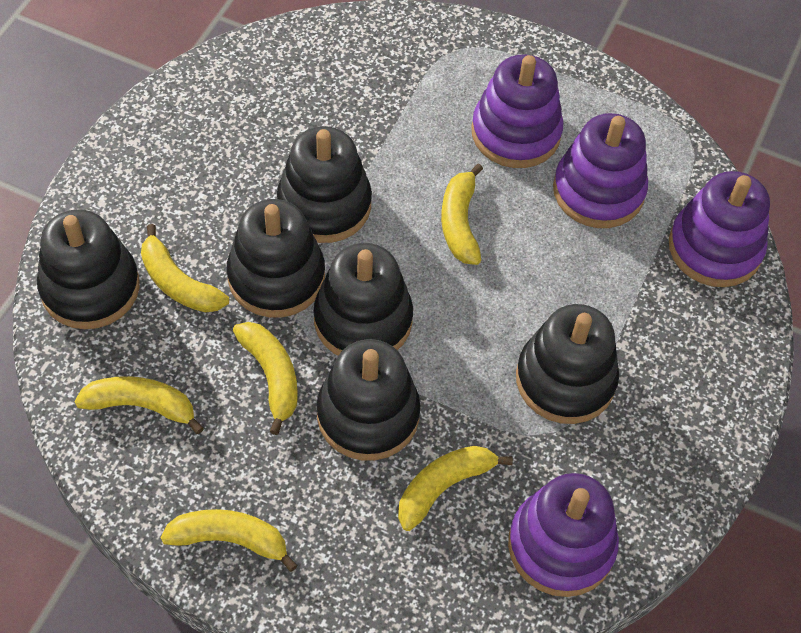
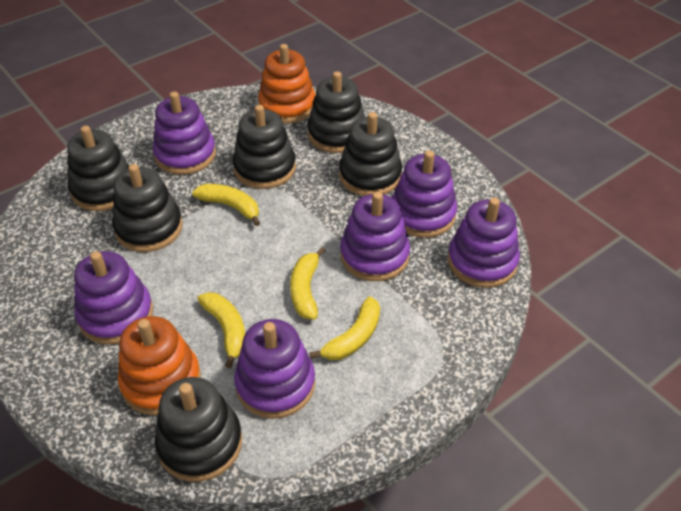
orange stacking toy: none = 0 -> [118,316,201,416] [258,44,316,123] = 2
purple stacking toy: [471,54,563,168] [508,473,619,597] [553,113,648,228] [669,171,770,287] = 4 -> [74,251,153,344] [153,91,216,175] [234,319,315,419] [340,192,410,281] [392,150,457,238] [448,198,520,288] = 6
yellow banana: [74,376,204,434] [141,224,229,313] [160,509,298,572] [233,322,298,435] [398,446,513,531] [441,163,483,265] = 6 -> [192,184,260,226] [197,292,245,368] [290,247,325,319] [309,296,380,360] = 4

